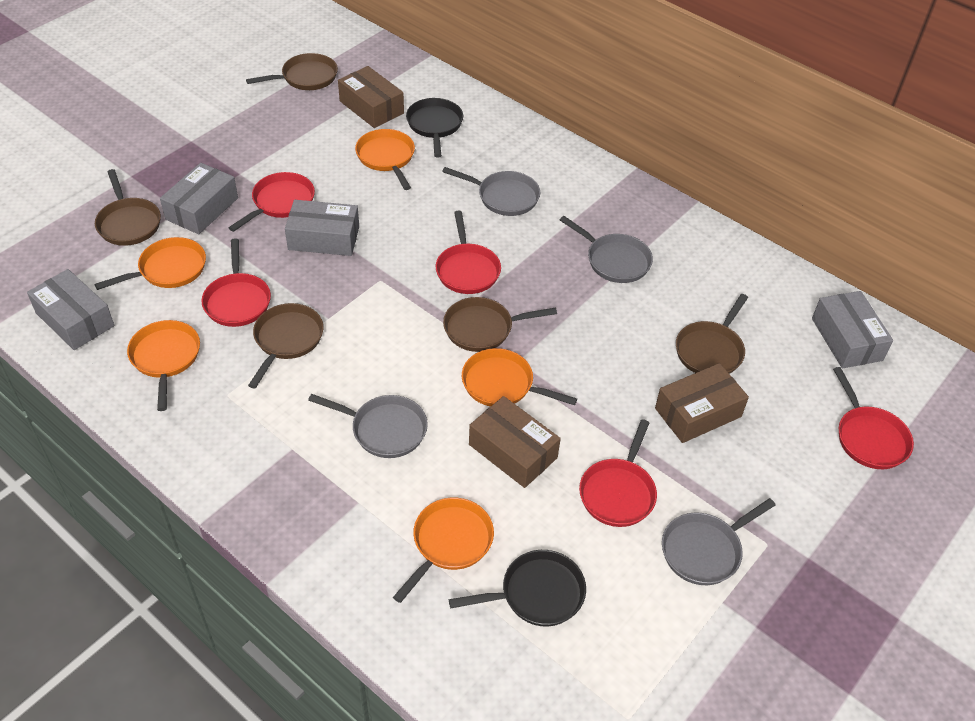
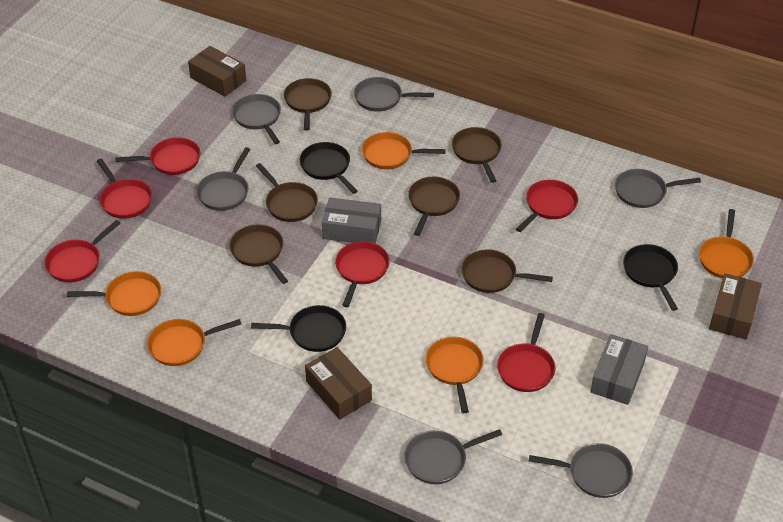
black pan: [406,98,463,157] [449,550,586,627] = 2 -> [251,305,346,352] [300,142,358,194] [623,244,678,311] = 3
brown pan: [95,169,161,246] [246,53,338,90] [248,303,324,388] [443,297,557,352] [676,294,748,374] = 5 -> [230,224,288,284] [256,163,318,222] [284,78,332,131] [408,177,460,236] [452,127,502,183] [462,249,553,293] = 6
grey box: [27,269,114,350] [160,163,238,234] [285,200,359,256] [812,291,893,368] = 4 -> [322,197,381,244] [590,334,648,405] = 2
grey pan: [308,394,428,458] [442,167,540,216] [560,216,653,283] [662,498,776,585] = 4 -> [197,147,251,211] [232,94,281,144] [354,77,434,112] [404,429,502,484] [529,443,633,498] [615,169,701,208] = 6
red pan: [201,238,271,327] [229,172,315,232] [436,211,501,294] [579,419,657,527] [833,367,914,469] = 5 -> [45,220,121,283] [97,159,152,219] [115,137,200,175] [335,241,390,307] [497,313,556,392] [516,180,578,232] = 6

